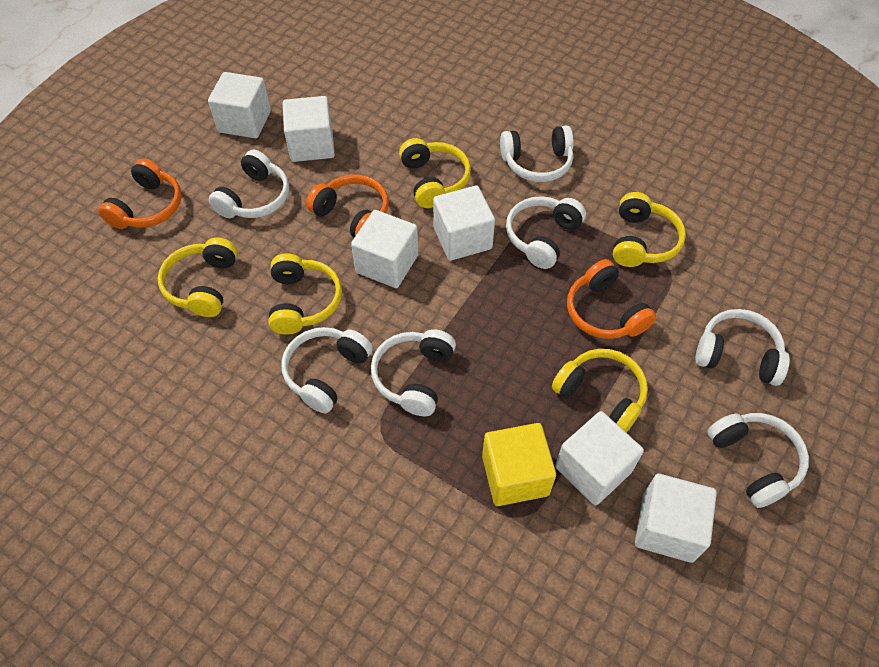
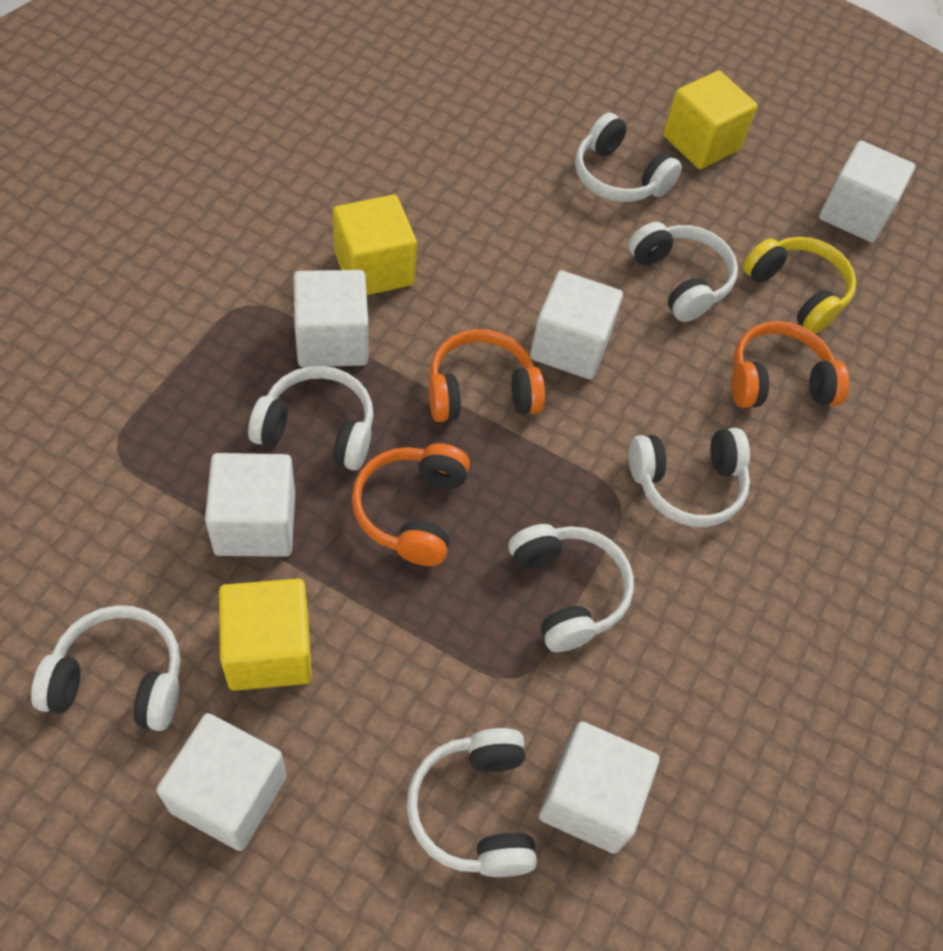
yellow cube: [482,423,556,506] = 1 -> [219,579,312,691] [333,195,417,295] [663,71,758,169] = 3
yellow headphones: [158,238,238,317] [269,253,342,334] [399,138,471,208] [552,349,648,433] [613,192,686,267] = 5 -> [743,237,856,334] = 1

